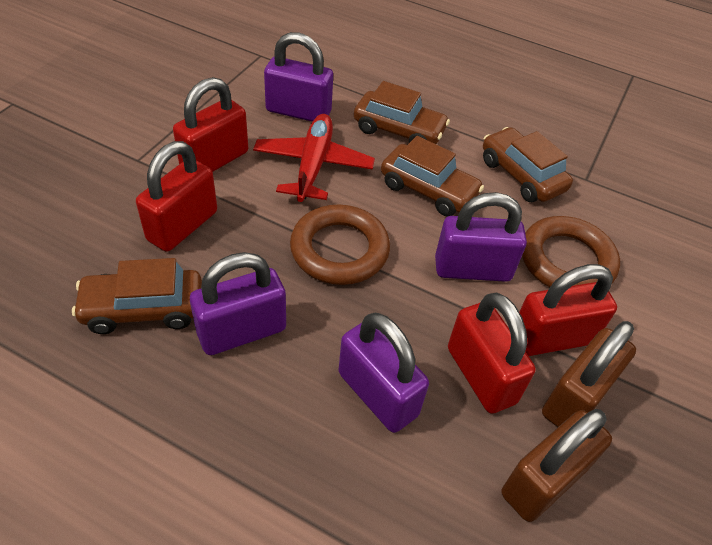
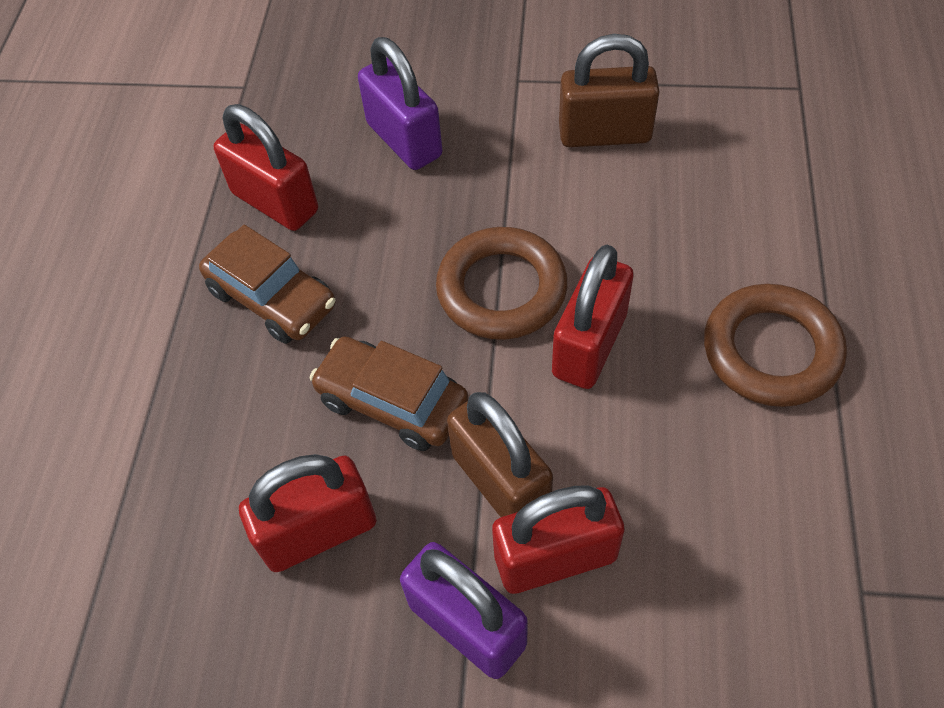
brown car: [72,258,202,334] [354,81,450,144] [381,136,484,216] [483,127,573,202] = 4 -> [199,225,335,344] [310,337,468,451] = 2
purple padlock: [190,252,286,355] [264,32,333,122] [338,313,429,433] [435,192,527,282] = 4 -> [358,37,442,170] [400,542,528,679] = 2
red plane: [253,114,375,202] = 1 -> none = 0

